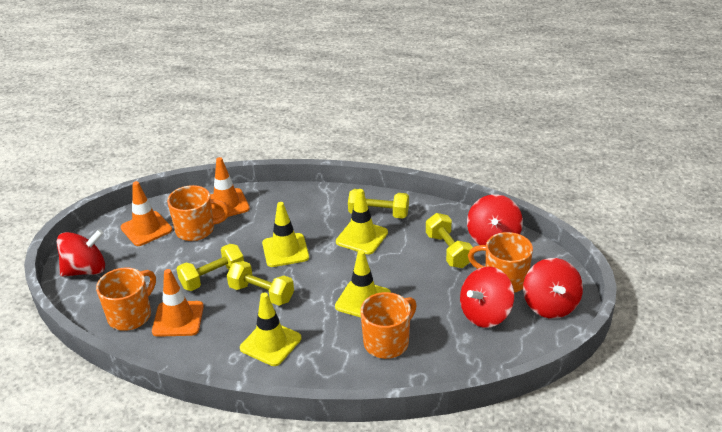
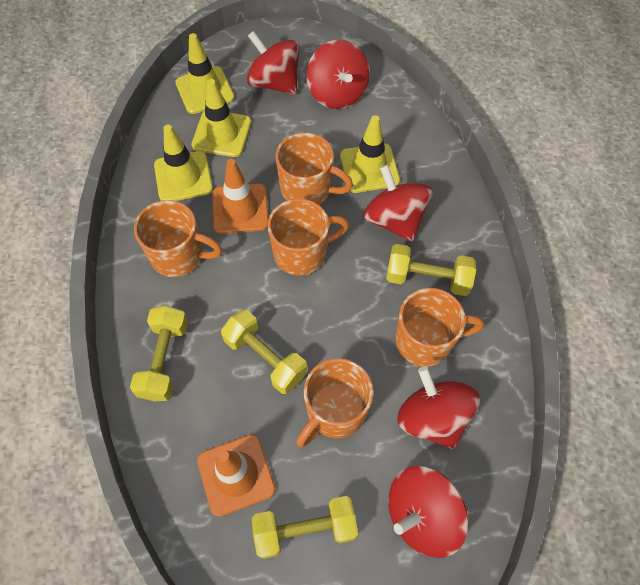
orange mug: [96,268,156,331] [167,185,230,241] [360,292,417,359] [468,232,533,293] = 4 -> [134,200,222,277] [268,199,349,276] [275,133,353,205] [296,358,373,447] [395,288,484,367] = 5
orange traffic cone: [121,181,172,246] [152,269,204,337] [210,157,250,220] = 3 -> [197,435,275,517] [212,159,269,234] = 2
red spinning top: [57,229,105,277] [460,267,514,328] [467,194,523,245] [523,258,583,319] = 4 -> [247,31,300,95] [306,40,370,109] [363,165,433,242] [388,466,469,558] [397,366,480,449] = 5

